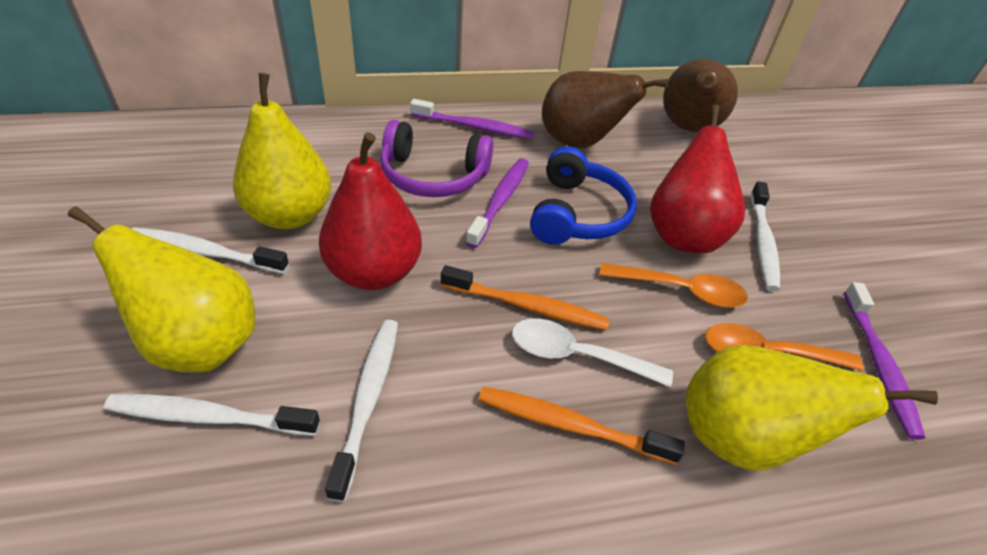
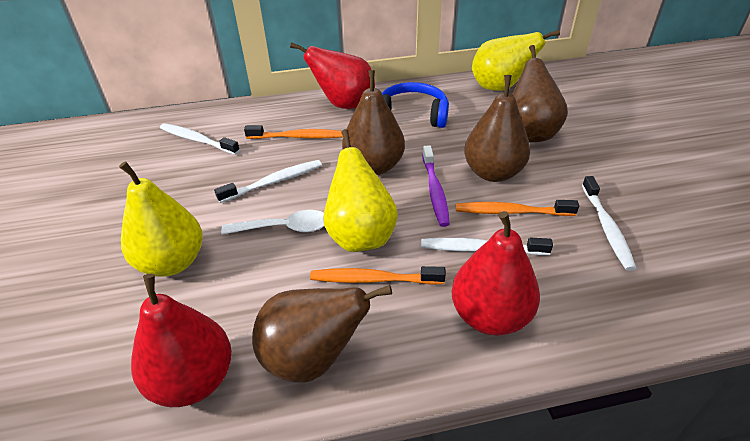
brown pear: [542,71,668,148] [663,59,738,132] = 2 -> [252,285,392,383] [342,70,405,175] [464,75,530,182] [512,45,568,142] = 4
orange spoon: [599,263,748,308] [705,323,864,371] = 2 -> none = 0
orange toothbrush: [441,265,610,330] [478,387,685,465] = 2 -> [244,125,343,139] [310,266,446,285] [456,200,579,216] = 3
purple headphones: [380,120,493,197] = 1 -> none = 0
purple toothbrush: [410,99,534,139] [466,158,529,248] [844,282,925,440] = 3 -> [422,145,450,227] = 1
red pear: [319,132,422,290] [650,105,745,253] = 2 -> [131,274,232,407] [290,42,375,109] [451,211,540,336] = 3

